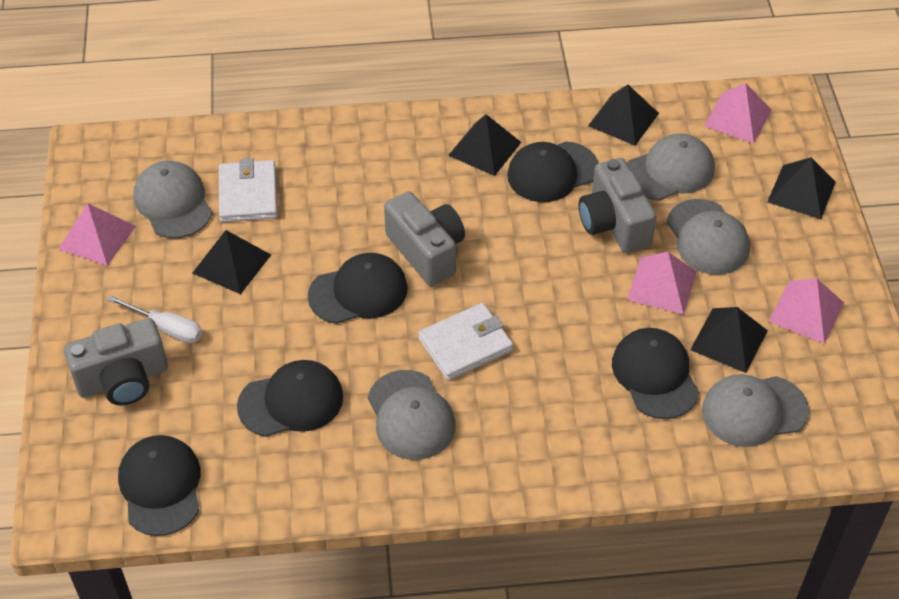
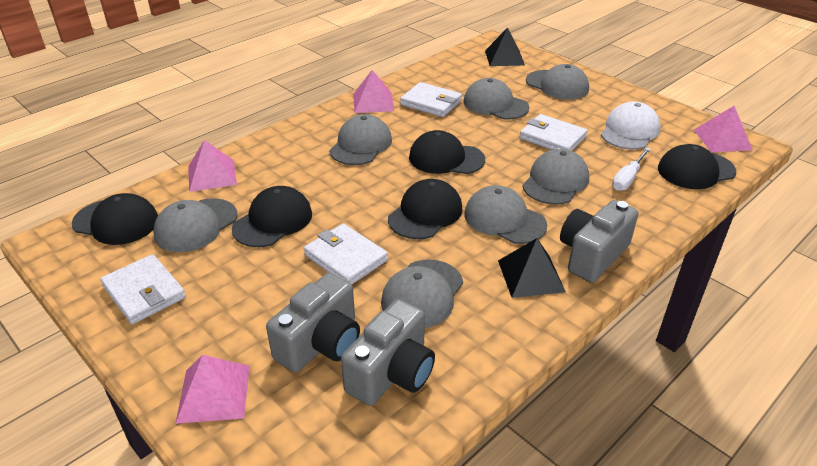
black pyramid: [193,230,271,294] [448,114,522,176] [588,85,659,146] [690,307,768,373] [767,157,836,219] = 5 -> [485,27,525,66] [498,238,566,298] = 2
grey cap: [133,161,212,238] [368,370,455,460] [627,133,715,201] [667,199,750,275] [702,374,809,447] = 5 -> [154,198,238,252] [329,114,392,165] [381,259,463,328] [463,78,529,120] [464,185,547,244] [522,149,589,205] [526,64,589,100] = 7
white cap: none = 0 -> [601,101,661,150] = 1
white wallet: [219,158,278,222] [418,303,513,380] = 2 -> [100,254,186,324] [304,223,388,285] [400,82,462,117] [519,114,587,151] = 4

